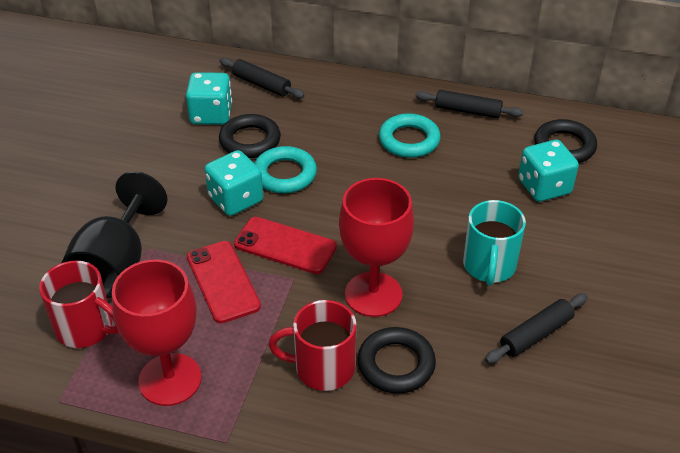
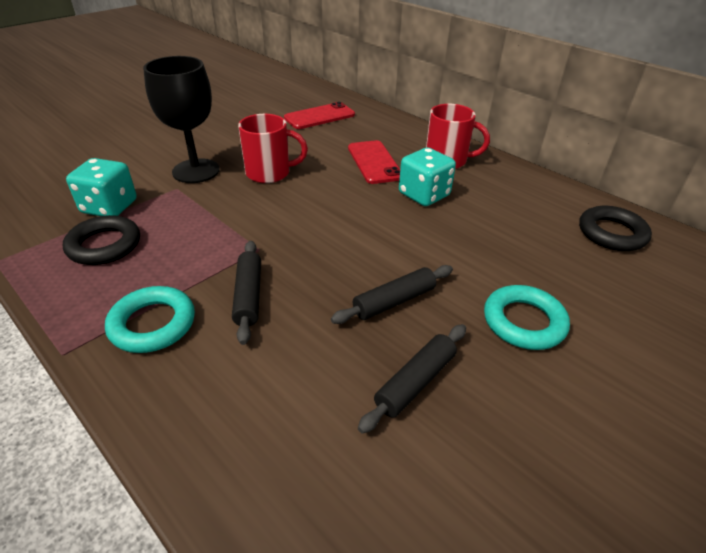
black ring: [219,114,281,158] [358,327,436,394] [534,119,597,163] = 3 -> [63,215,140,265] [579,206,652,251] = 2
red goblet: [112,260,202,406] [339,178,414,317] = 2 -> none = 0
turquoise dice: [186,72,232,125] [205,150,263,216] [518,140,579,202] = 3 -> [66,158,137,216] [399,147,456,206] = 2
turquoise mug: [463,200,526,286] = 1 -> none = 0

